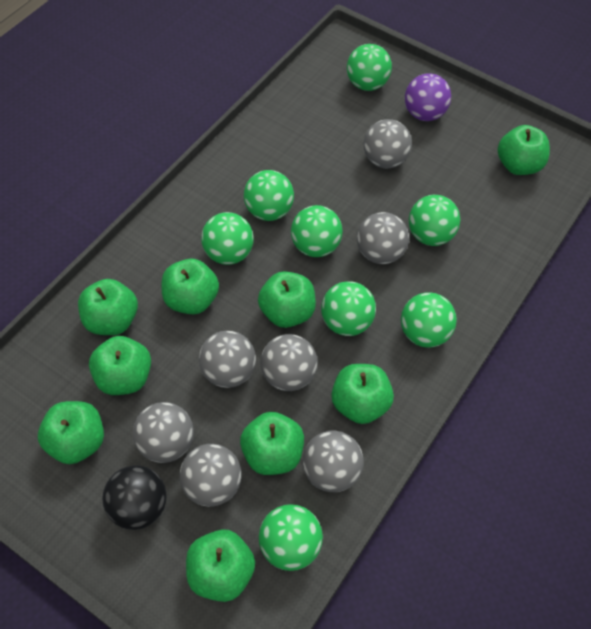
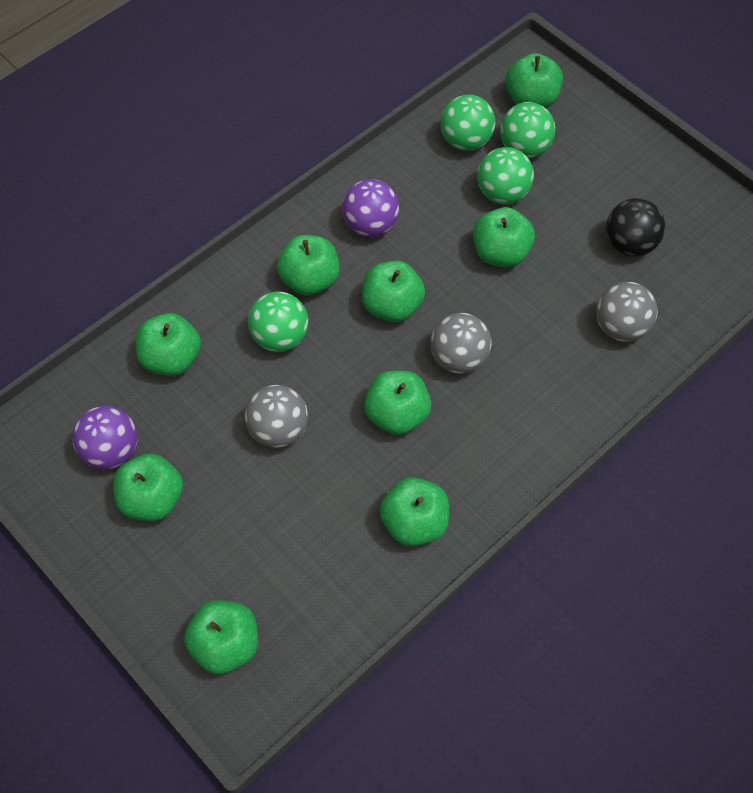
green ball: [201,212,254,265] [244,170,294,221] [259,504,323,571] [291,205,343,257] [321,281,376,336] [347,44,392,91] [401,292,457,348] [409,195,460,246] = 8 -> [248,292,309,352] [441,95,495,151] [477,147,534,204] [500,102,555,158] = 4
grey ball: [133,402,194,463] [179,444,242,507] [199,331,256,388] [260,334,317,391] [303,431,364,492] [357,212,409,264] [363,119,412,168] = 7 -> [245,385,308,448] [430,313,491,374] [596,282,658,342] = 3
purple ball: [405,73,451,121] = 1 -> [72,406,138,470] [342,179,399,237] = 2

